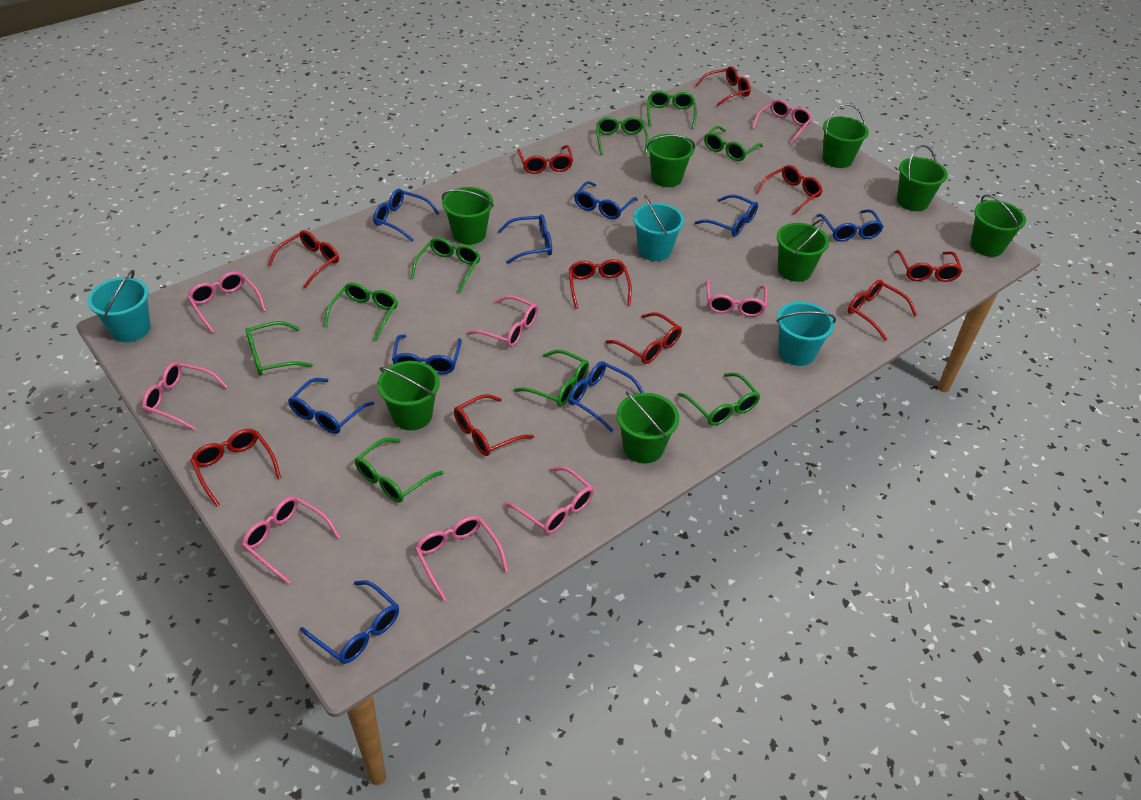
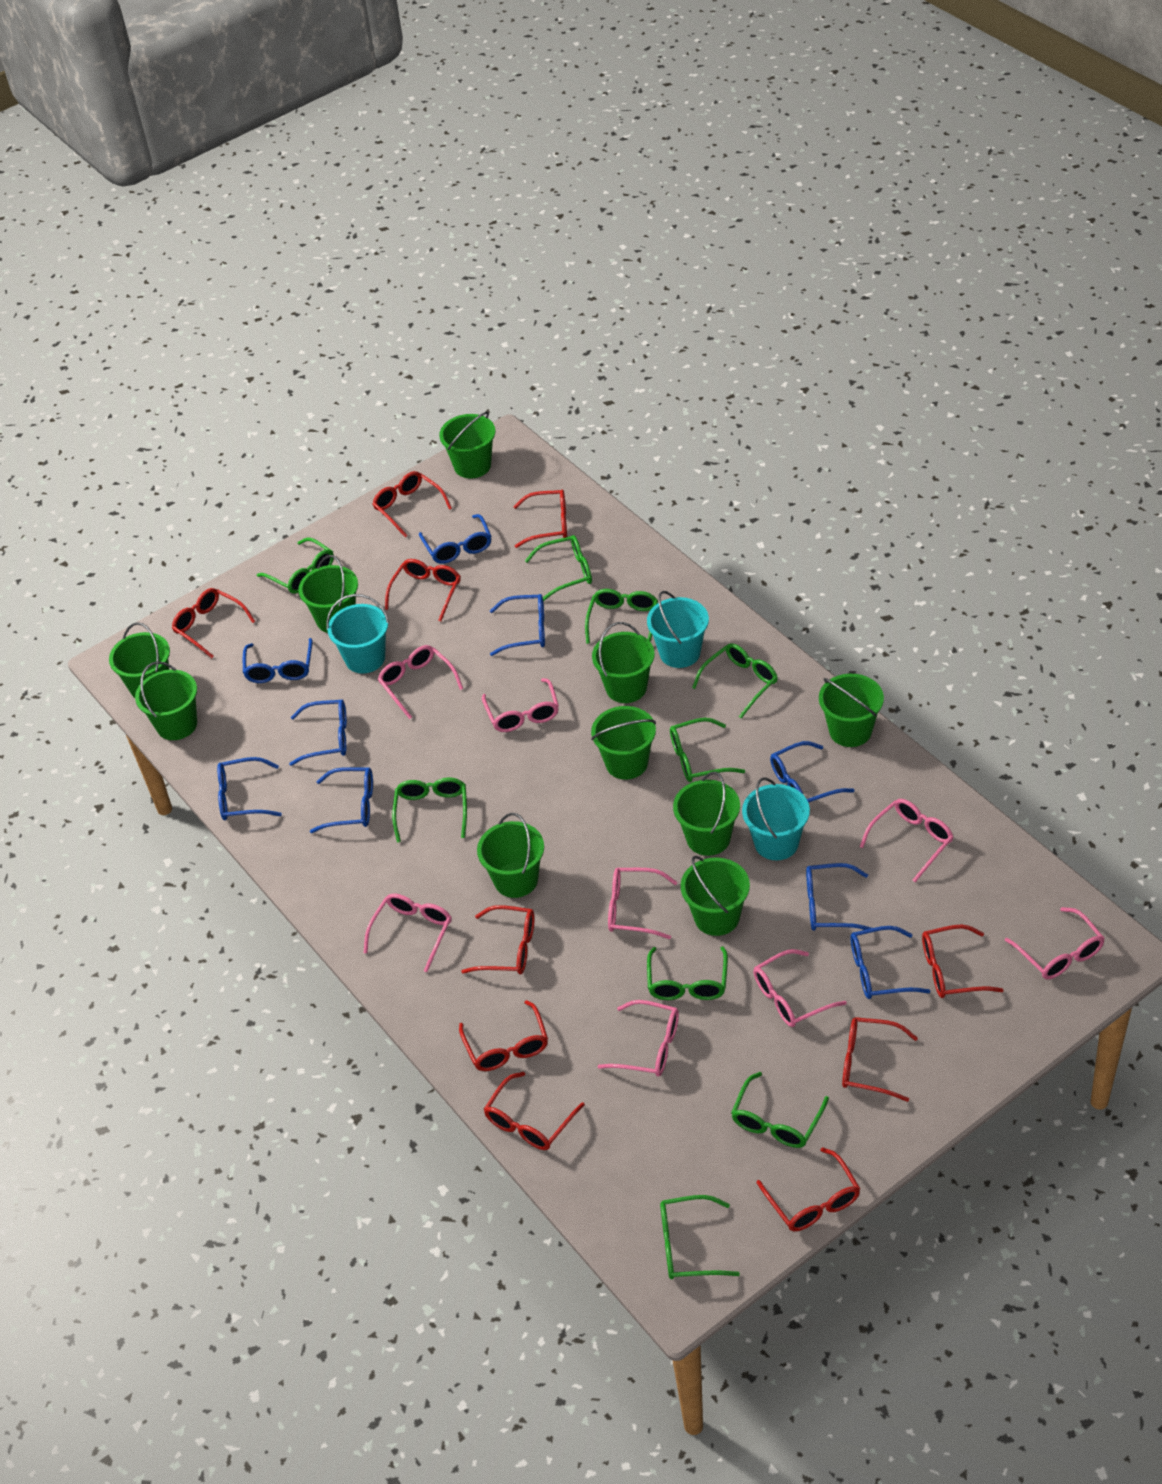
green bucket: [377,361,440,430] [442,187,494,245] [616,391,679,463] [646,134,695,187] [777,219,829,282] [823,104,869,168] [897,145,948,211] [970,195,1026,257] = 8 -> [109,622,170,698] [135,661,197,740] [298,555,358,633] [439,412,496,478] [477,813,544,898] [591,706,656,780] [592,622,655,703] [673,772,740,856] [681,856,750,936] [819,674,884,747] = 10

